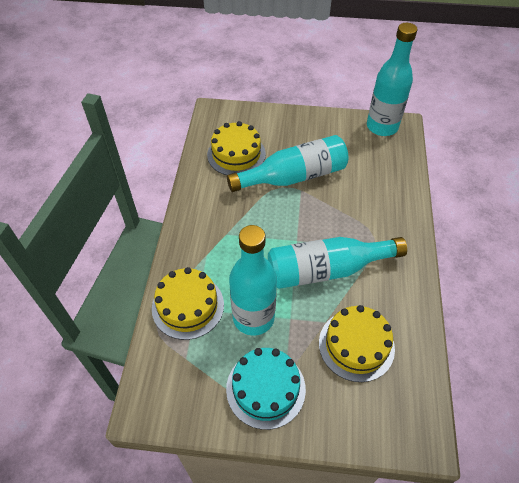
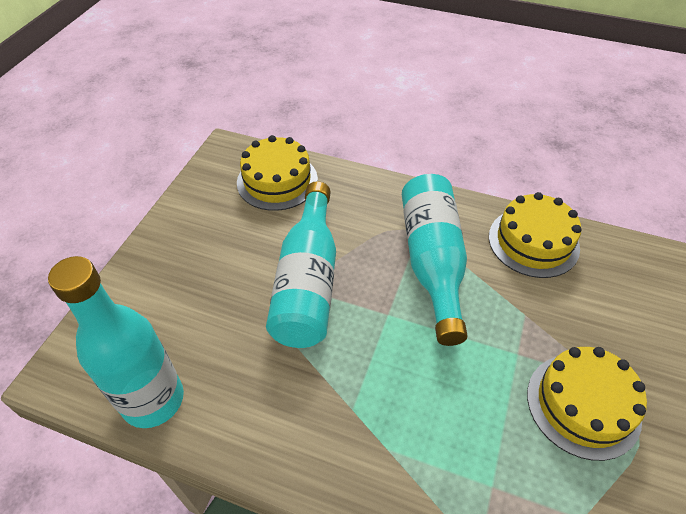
turquoise bottle: [227,135,348,192] [229,225,277,335] [268,237,407,289] [367,23,417,136] = 4 -> [48,256,184,428] [266,181,336,348] [402,174,468,346] = 3
turquoise cake: [226,348,306,430] = 1 -> none = 0

